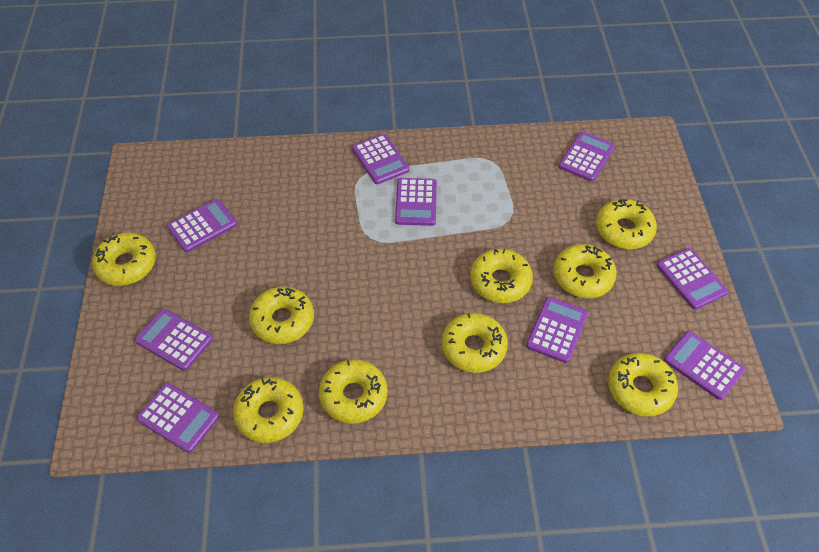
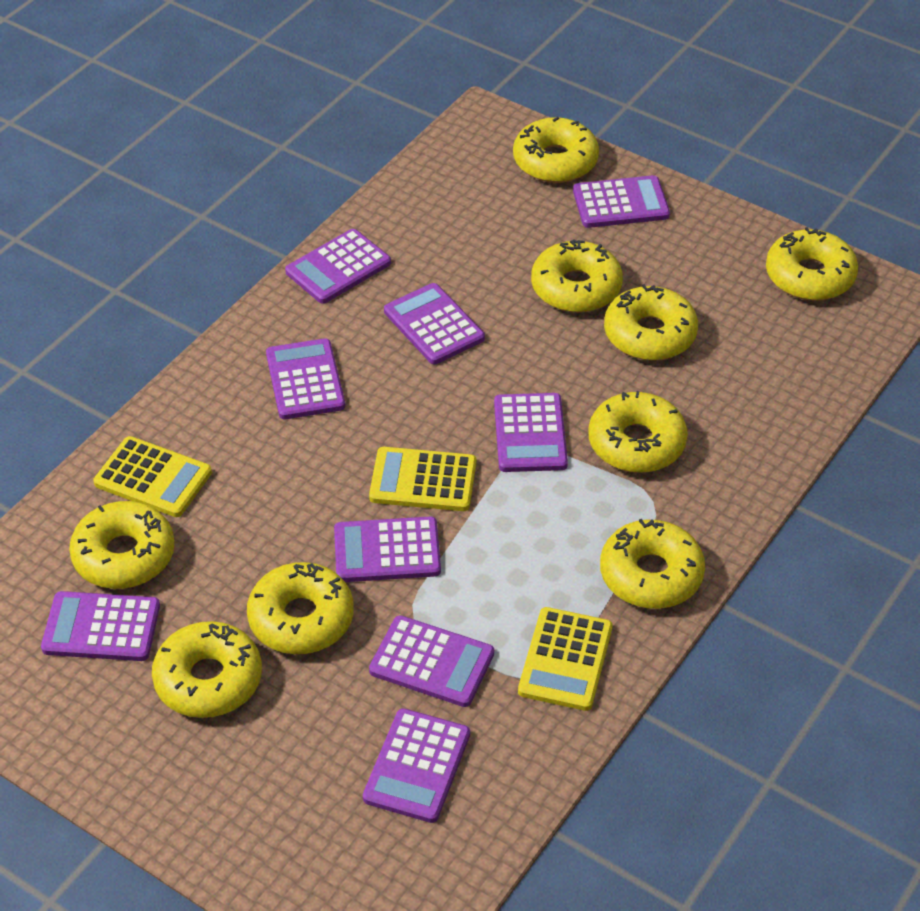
yellow calculator: none = 0 -> [93,436,212,517] [369,447,476,511] [518,607,613,711] = 3

